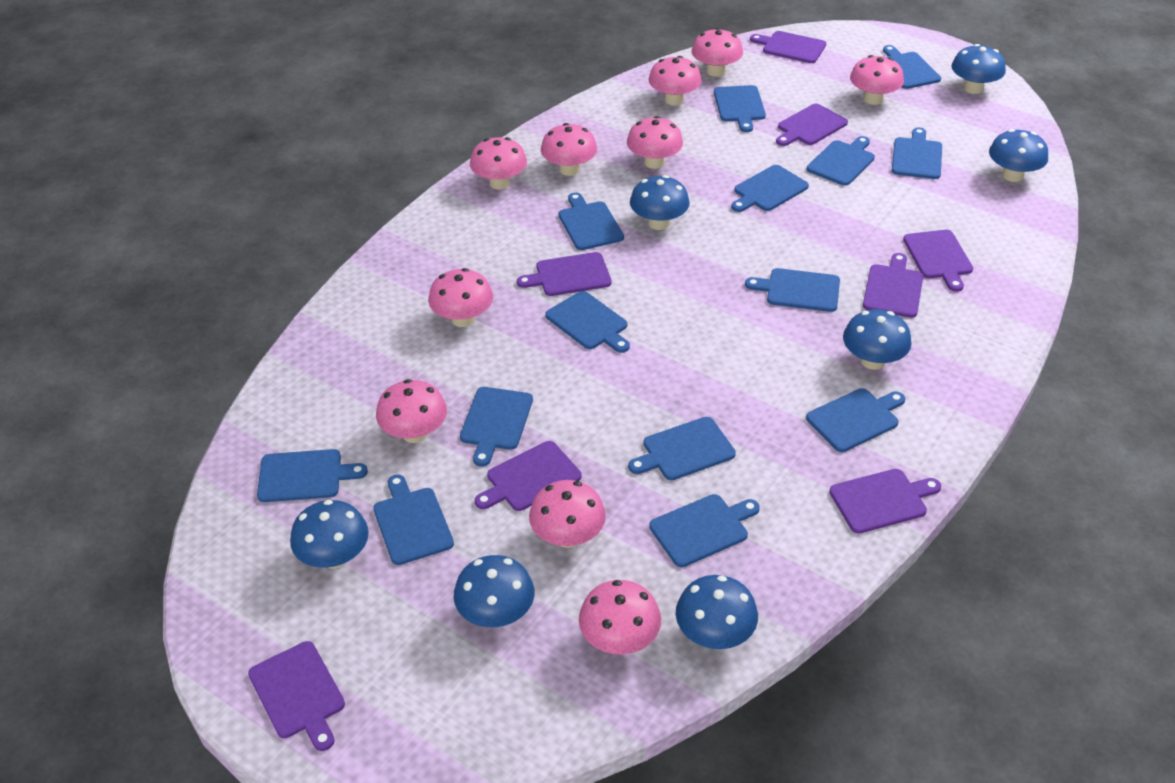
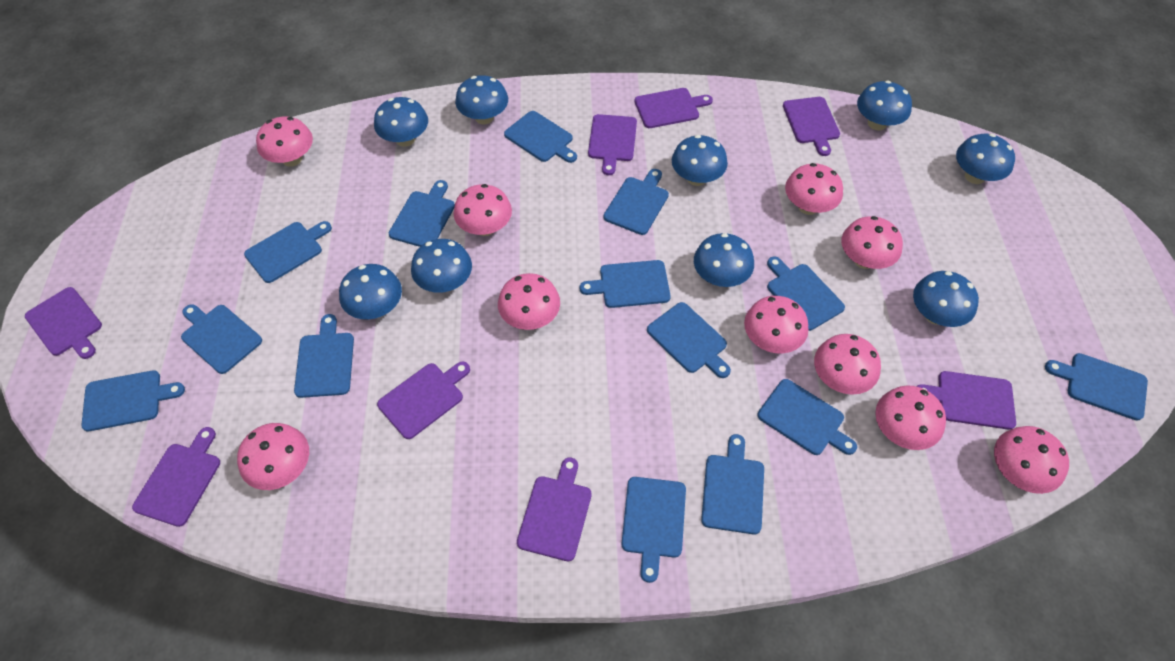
blue mushroom: [290,500,369,569] [454,555,535,627] [630,175,690,230] [676,575,758,649] [843,309,912,370] [952,44,1006,94] [989,129,1048,182] = 7 -> [339,264,402,319] [374,97,428,147] [411,239,472,293] [455,75,508,124] [672,135,728,186] [694,233,754,287] [857,81,912,130] [913,271,979,327] [956,134,1015,184] = 9

